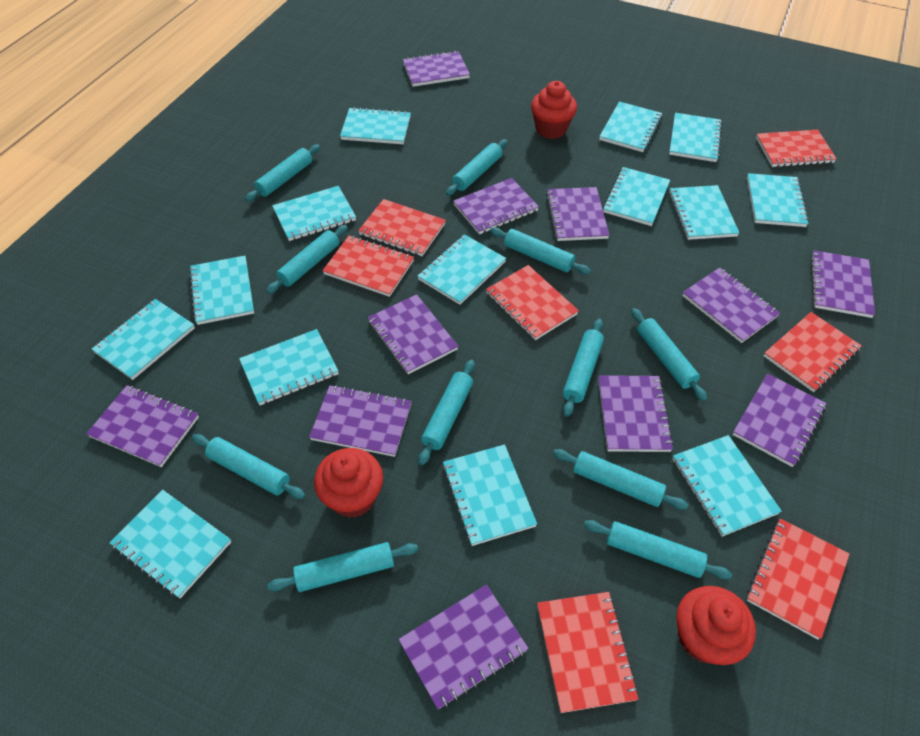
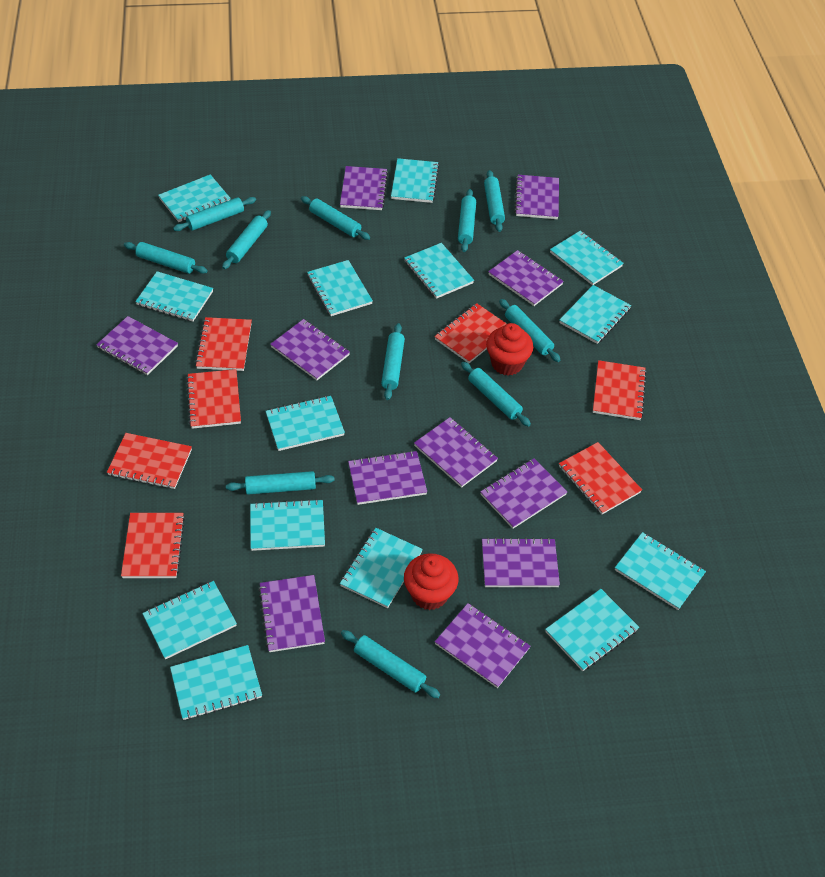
red cupcake: [314,448,383,518] [531,81,577,139] [676,586,756,665] = 3 -> [404,553,459,610] [486,323,533,376] = 2

